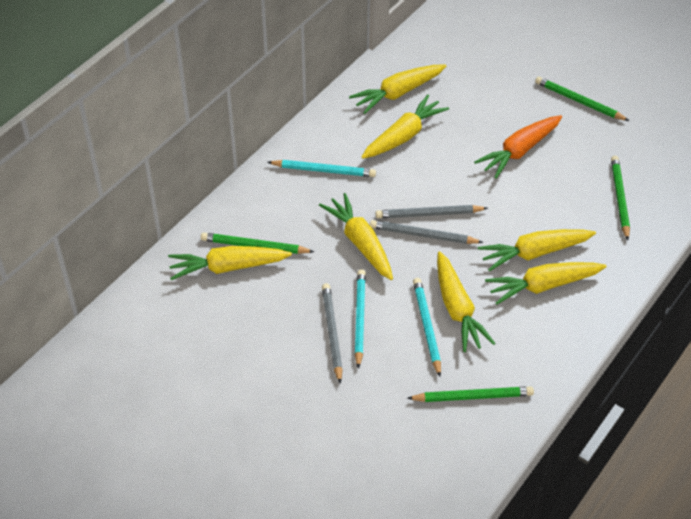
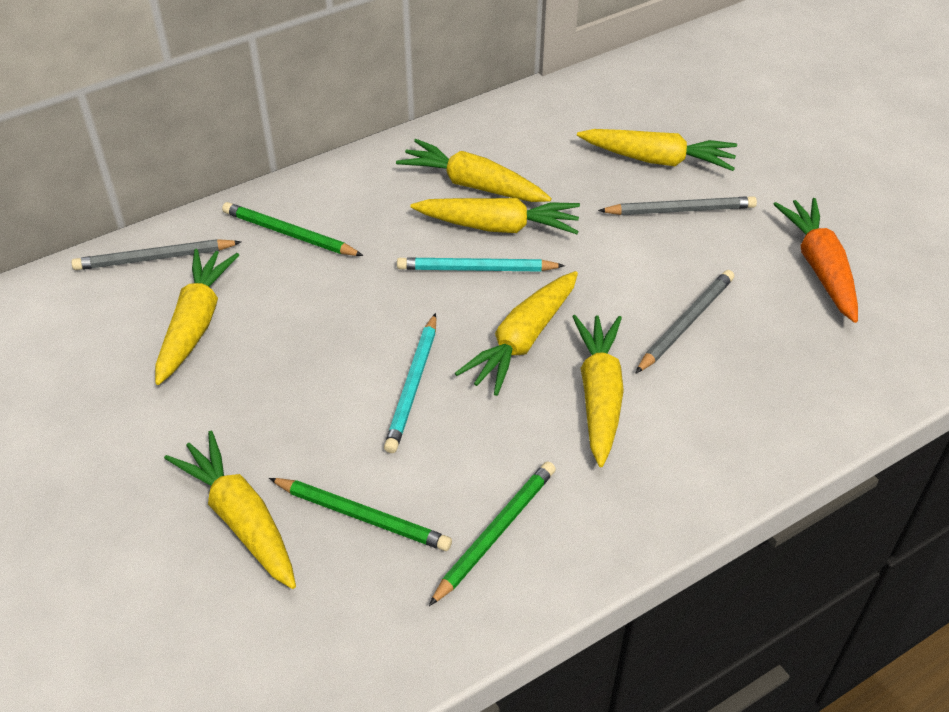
green pencil: [201,232,314,254] [407,386,534,402] [535,77,629,121] [611,156,630,240] = 4 -> [222,202,363,256] [269,478,452,551] [429,461,556,606] = 3
turquoise pencil: [268,160,376,177] [354,269,366,369] [413,278,441,377] = 3 -> [384,313,436,453] [397,257,565,272] = 2

